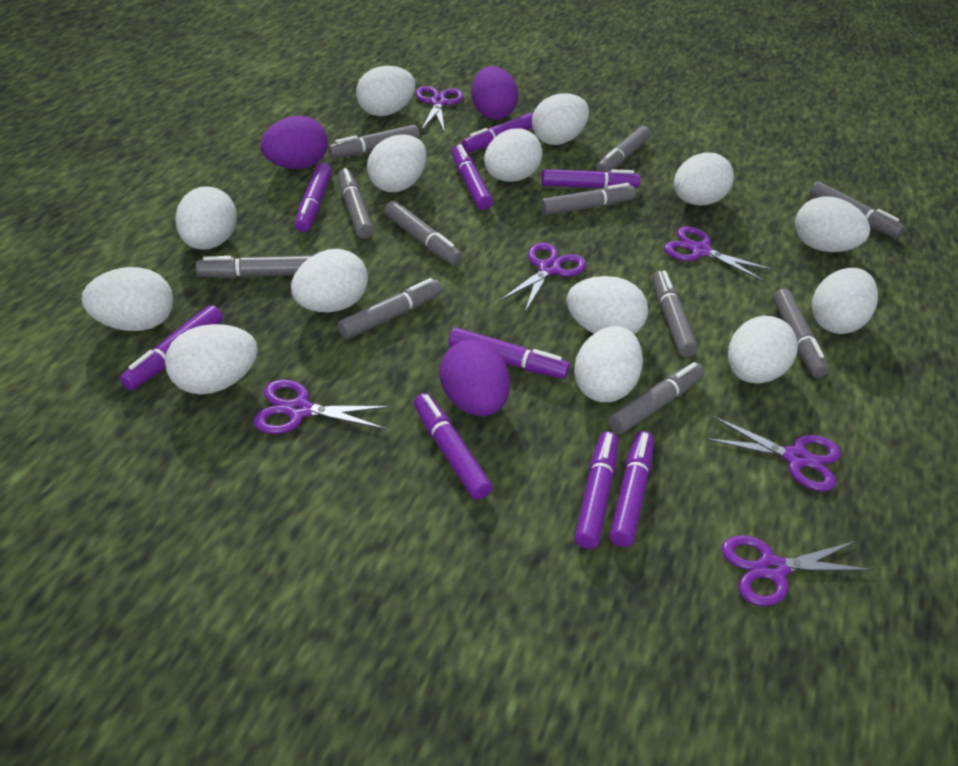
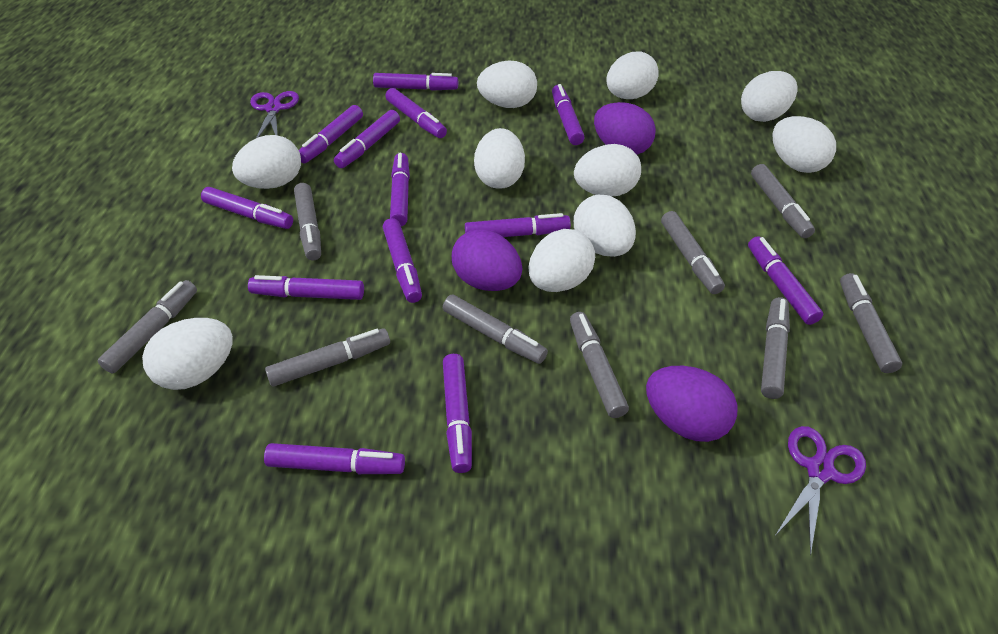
grey marker: [196,255,312,278] [328,125,420,159] [337,168,374,239] [337,278,442,339] [384,201,462,265] [540,183,636,215] [596,126,651,172] [608,362,704,434] [653,271,698,357] [773,289,829,378] [810,181,904,238] = 11 -> [97,280,197,373] [265,328,390,387] [294,183,321,260] [443,294,548,364] [570,312,629,418] [661,211,725,294] [751,164,815,238] [761,297,790,399] [840,273,902,373] = 9
purple marker: [120,305,223,390] [295,163,332,232] [414,393,492,500] [449,327,570,379] [452,144,493,210] [462,112,533,153] [541,169,640,188] [575,431,618,549] [610,431,654,547] = 9 -> [201,187,293,229] [248,275,364,300] [264,443,405,474] [299,105,363,163] [334,110,400,168] [373,73,458,91] [383,218,422,303] [385,88,447,138] [390,153,410,226] [443,354,472,473] [465,213,571,237] [552,84,585,145] [748,236,823,325] = 13
purple scissors: [253,379,391,434] [415,86,464,133] [501,243,586,312] [664,227,773,282] [705,416,841,492] [721,535,874,606] = 6 -> [250,91,299,138] [776,426,866,556] = 2
white egg: [82,267,173,331] [165,324,258,395] [175,186,237,250] [291,249,368,313] [356,66,415,116] [367,135,427,192] [484,129,542,182] [532,93,589,145] [566,276,648,334] [574,326,643,402] [674,152,734,205] [728,316,798,384] [795,197,870,252] [812,268,878,334] = 14 -> [142,318,233,390] [232,135,301,189] [474,128,525,189] [477,61,537,108] [528,229,595,292] [574,144,641,197] [574,195,636,257] [606,52,659,99] [741,71,798,122] [772,116,836,173] = 10

